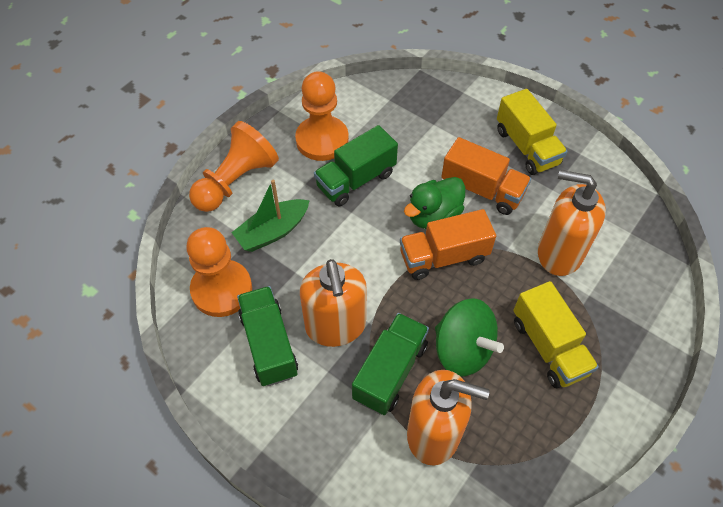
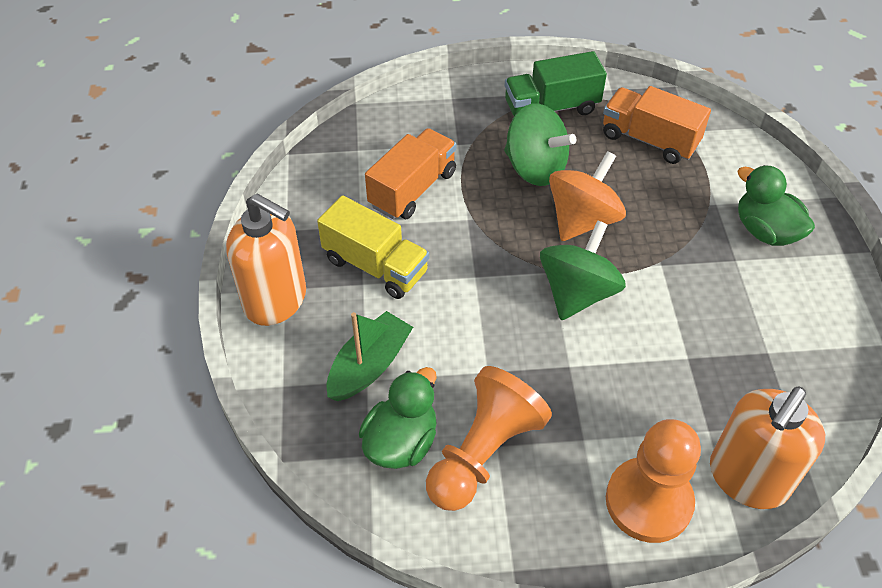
green duck: [404,177,465,229] = 1 -> [359,367,437,469] [737,165,815,246] = 2
green spinning top: [435,298,504,377] = 1 -> [504,103,576,186] [540,220,626,320] = 2
green truck: [237,286,298,386] [314,125,398,206] [352,313,429,415] = 3 -> [505,51,607,116] = 1
orange pawn: [186,227,252,317] [189,121,279,212] [295,71,349,161] = 3 -> [426,366,552,511] [606,419,701,543] = 2
orange soap dispenser: [300,259,367,347] [407,370,490,465] [538,170,606,276] = 3 -> [226,194,306,326] [710,386,825,509] = 2
orange spinning top: none = 0 -> [549,151,626,241] = 1
yellow truck: [497,89,568,175] [513,281,599,388] = 2 -> [317,195,429,299] = 1

